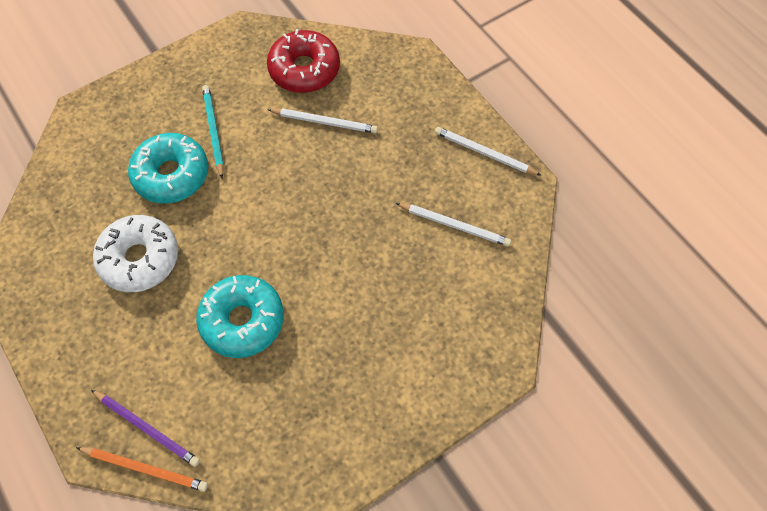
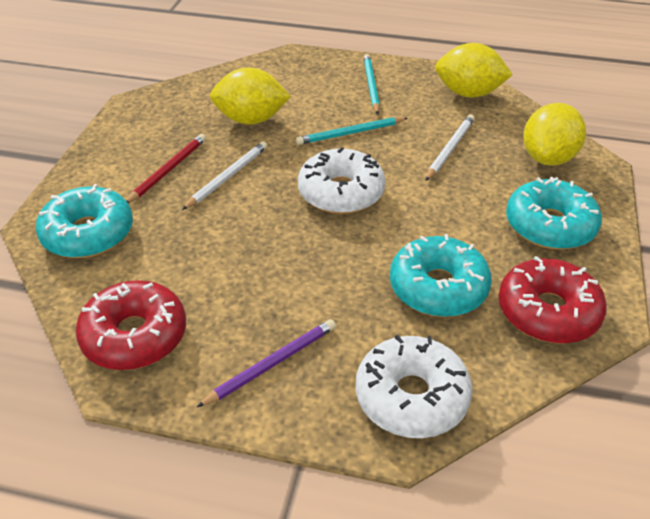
orange pencil: [76,447,208,492] = 1 -> none = 0
red donut: [267,29,340,93] = 1 -> [76,280,186,370] [499,256,607,344] = 2
red pencil: none = 0 -> [126,134,206,203] = 1
turquoise donut: [128,133,208,203] [196,275,284,358] = 2 -> [36,184,133,258] [390,234,492,317] [506,177,602,250] = 3
turquoise pencil: [202,85,224,178] = 1 -> [296,117,408,145] [363,54,380,115] = 2
white donut: [93,215,178,292] = 1 -> [298,147,386,214] [356,335,473,438] = 2
white pencil: [267,108,378,133] [396,203,511,247] [435,127,542,176] = 3 -> [182,141,268,210] [425,115,475,181] = 2
yellow lemon: none = 0 -> [210,67,291,125] [435,43,513,98] [523,103,586,166] = 3

